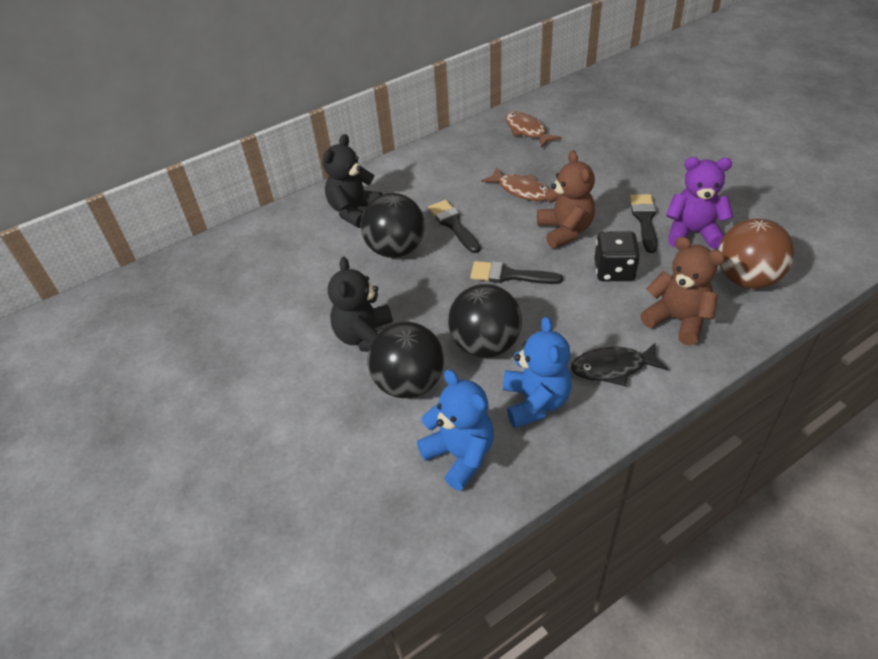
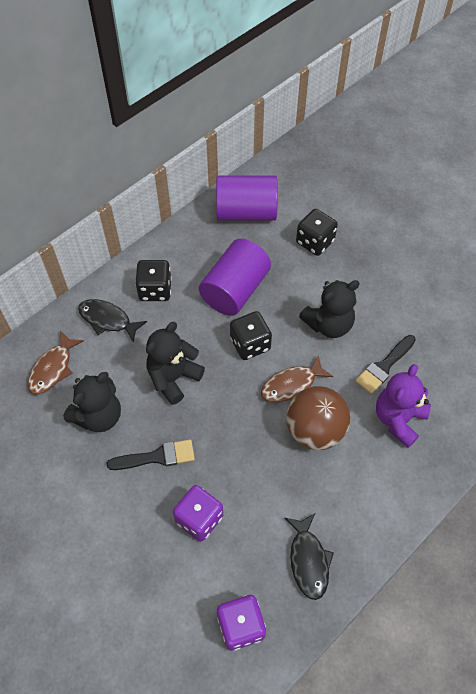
black ball: [360,193,425,258] [367,322,444,398] [448,284,522,358] = 3 -> none = 0
black brush: [428,200,480,253] [470,261,563,284] [630,194,657,253] = 3 -> [106,439,195,470] [355,335,416,394] = 2
black dice: [594,231,640,281] = 1 -> [135,260,172,301] [230,311,272,360] [296,209,338,256] = 3
black fish: [571,342,668,386] = 1 -> [78,299,147,343] [285,514,334,600] = 2
black teddy bear: [323,134,383,228] [328,257,393,352] = 2 -> [63,372,121,432] [146,322,205,405] [299,280,360,338] = 3
blue teddy bear: [417,370,494,491] [503,317,572,428] = 2 -> none = 0
brown teddy bear: [537,150,595,248] [640,237,725,346] = 2 -> none = 0
purple cylinder: none = 0 -> [199,239,271,316] [216,176,278,221] = 2
purple dice: none = 0 -> [173,485,223,542] [217,595,266,651] = 2

